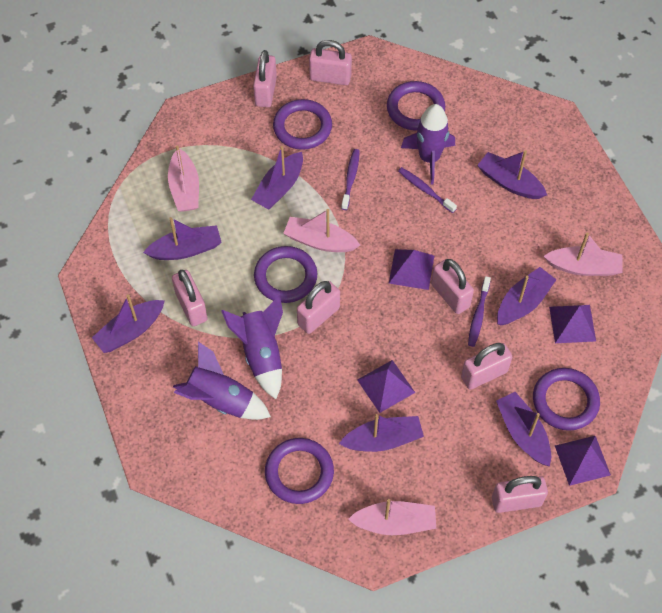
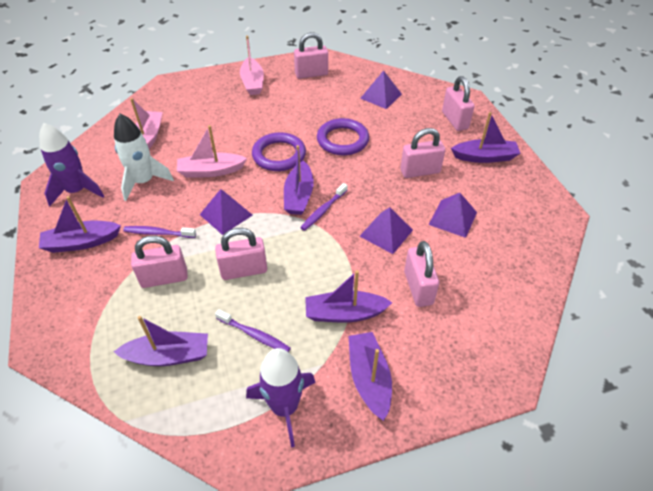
pink boat: [168,145,199,212] [283,209,360,252] [348,499,436,535] [544,233,622,276] = 4 -> [130,98,163,149] [177,125,247,178] [240,36,264,95] = 3
pink padlock: [172,270,208,326] [253,50,277,107] [297,281,340,334] [309,40,352,85] [431,259,474,314] [461,343,512,390] [492,476,548,513] = 7 -> [131,235,188,288] [215,228,267,280] [294,32,328,79] [400,128,445,178] [404,241,439,307] [442,76,475,131] = 6
purple boat: [92,295,165,353] [143,217,222,260] [251,146,303,210] [339,414,424,452] [477,150,547,199] [496,392,551,466] [497,267,557,326] = 7 -> [39,196,121,253] [114,316,208,366] [284,145,314,215] [305,270,393,323] [348,332,392,421] [451,112,520,163] = 6
purple ring: [254,246,317,303] [265,438,334,504] [273,99,332,150] [387,81,445,131] [533,368,600,431] = 5 -> [252,132,306,171] [317,118,369,155] = 2
purple rocket: [173,342,271,420] [221,295,283,399] [401,104,455,185] = 3 -> [39,123,104,206] [246,348,316,448] = 2
white rocket: none = 0 -> [114,114,174,201] = 1

